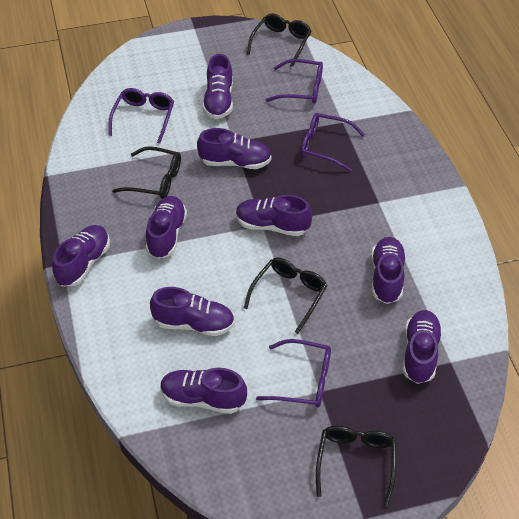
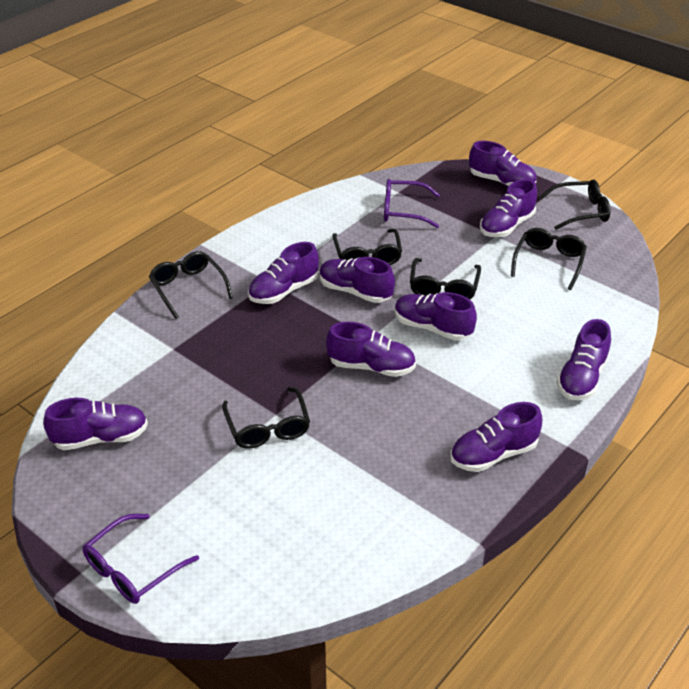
black glasses: [112,146,181,199] [244,257,328,334] [247,13,312,67] [316,425,396,506] = 4 -> [149,251,233,319] [222,387,310,449] [332,229,402,265] [410,258,481,299] [511,228,587,290] [539,179,610,230] = 6
purple glasses: [109,88,174,144] [256,339,331,408] [266,59,323,104] [301,113,365,172] = 4 -> [83,514,199,604] [384,179,440,228] = 2

